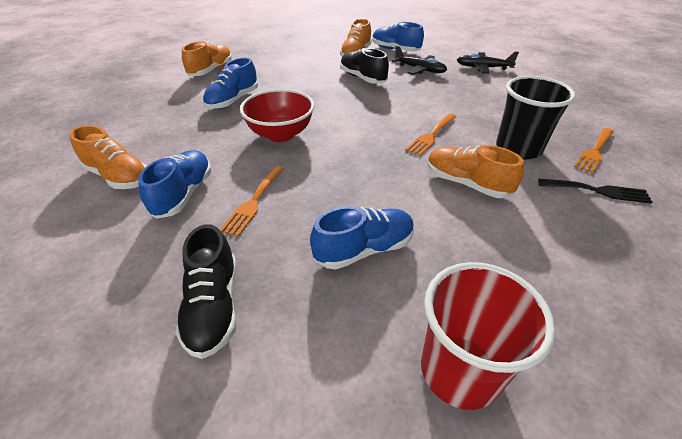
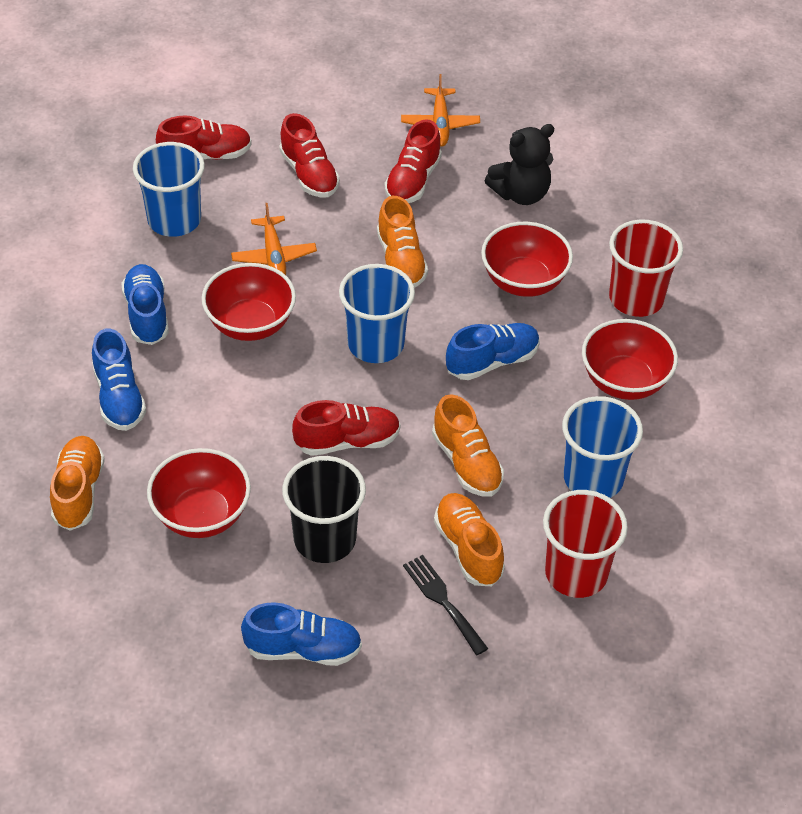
black plane: [392,46,447,75] [457,52,519,74] = 2 -> none = 0
black shoe: [176,224,237,359] [340,48,389,84] = 2 -> none = 0
black teddy bear: none = 0 -> [485,124,554,205] = 1
blue cup: none = 0 -> [133,142,205,237] [339,264,415,363] [562,396,643,498] = 3
orange fork: [220,166,284,237] [405,114,456,156] [574,128,614,174] = 3 -> none = 0
orange plane: none = 0 -> [231,203,317,275] [401,74,480,147] = 2
red bowl: [240,89,314,142] = 1 -> [147,448,251,538] [201,263,296,341] [481,222,573,297] [582,319,678,400] = 4
red cup: [421,262,556,410] = 1 -> [543,490,628,598] [609,220,683,317] = 2
red shoe: none = 0 -> [156,116,252,160] [279,113,340,197] [292,400,400,456] [385,120,442,203] = 4

